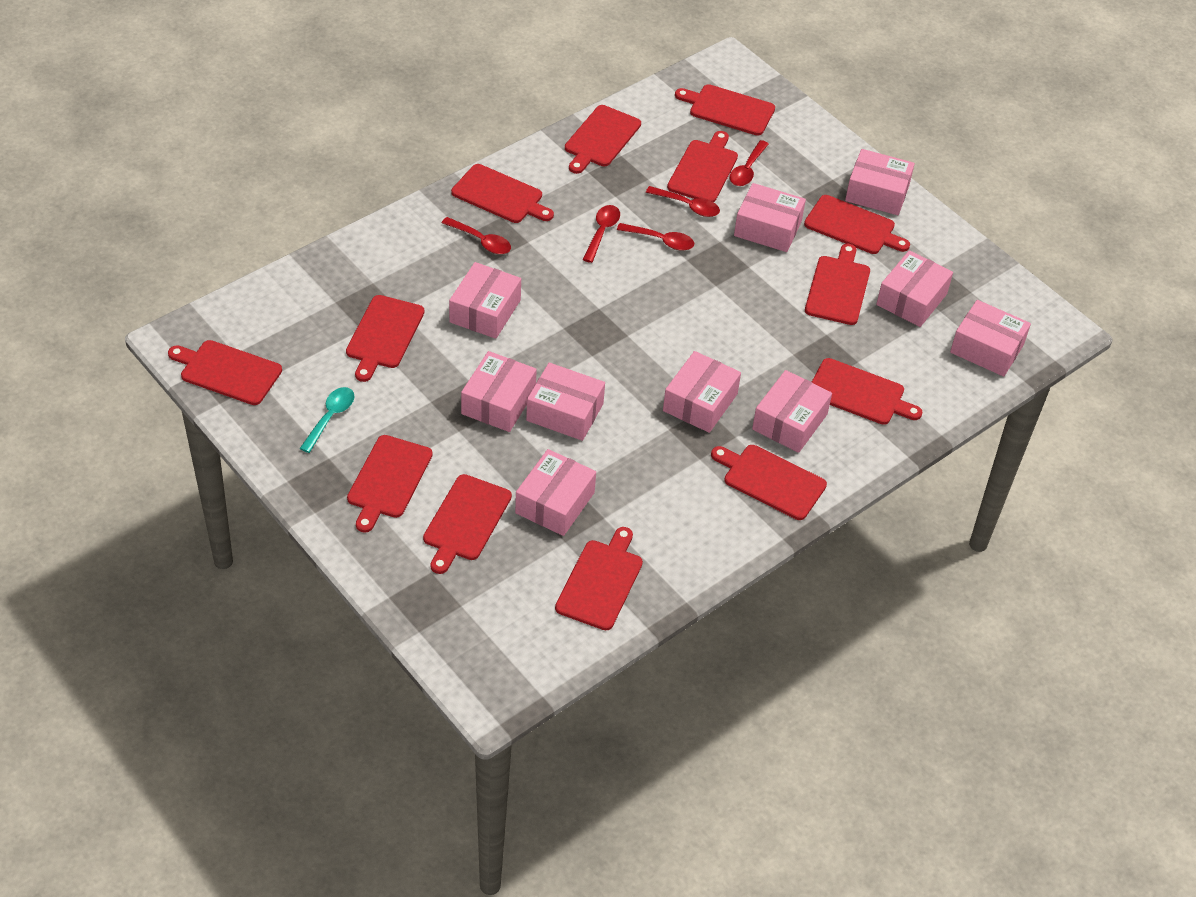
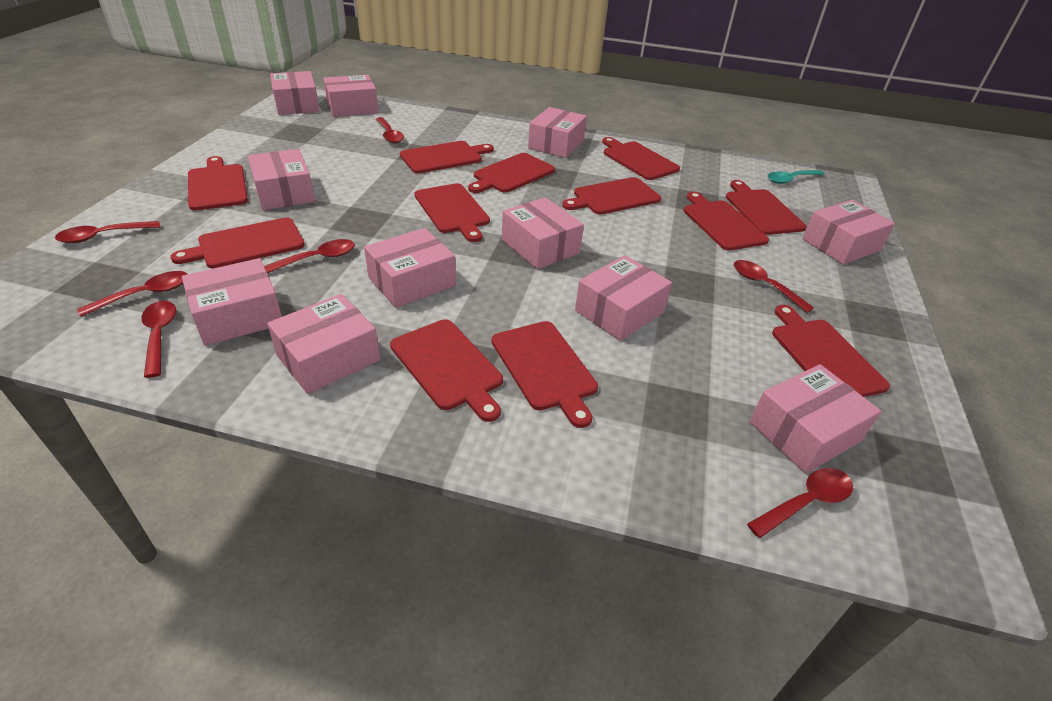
pink box: [449,262,521,339] [461,351,537,432] [515,449,596,536] [526,363,605,441] [663,351,741,433] [734,183,806,252] [752,370,832,453] [845,149,915,215] [876,250,953,327] [950,300,1031,377] = 10 -> [182,258,282,346] [248,149,315,210] [267,294,380,394] [270,71,320,115] [323,75,378,117] [364,228,456,308] [502,197,584,269] [528,107,587,158] [575,255,672,341] [750,364,881,473] [803,200,895,265] = 11
red cutting board: [168,340,282,405] [346,295,425,382] [347,435,433,533] [423,474,512,574] [451,164,554,223] [555,527,643,630] [565,105,641,174] [667,131,738,202] [675,84,775,136] [711,445,827,520] [804,195,910,254] [805,244,870,325] [812,358,922,425] = 13 -> [170,217,305,269] [188,156,248,211] [390,319,503,422] [400,141,494,174] [415,183,490,242] [468,153,555,193] [492,321,598,428] [562,177,661,215] [602,137,680,180] [684,192,769,251] [726,180,807,235] [772,305,890,397] = 12
red spoon: [442,217,511,254] [582,205,620,263] [617,223,694,251] [646,186,720,217] [729,140,769,186] = 5 -> [55,221,160,243] [77,271,187,317] [141,301,176,378] [264,239,355,273] [376,117,404,143] [734,260,814,313] [747,468,853,538] = 7

